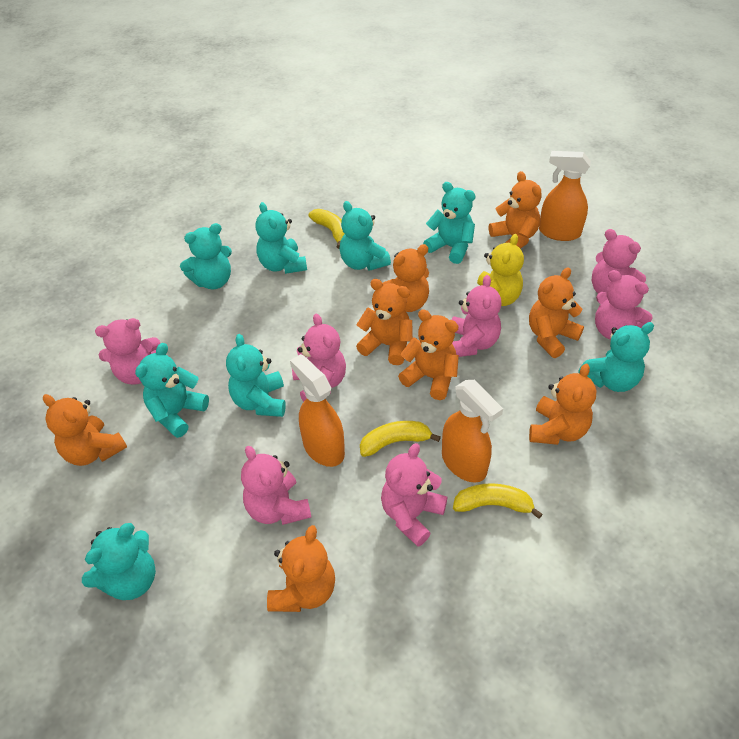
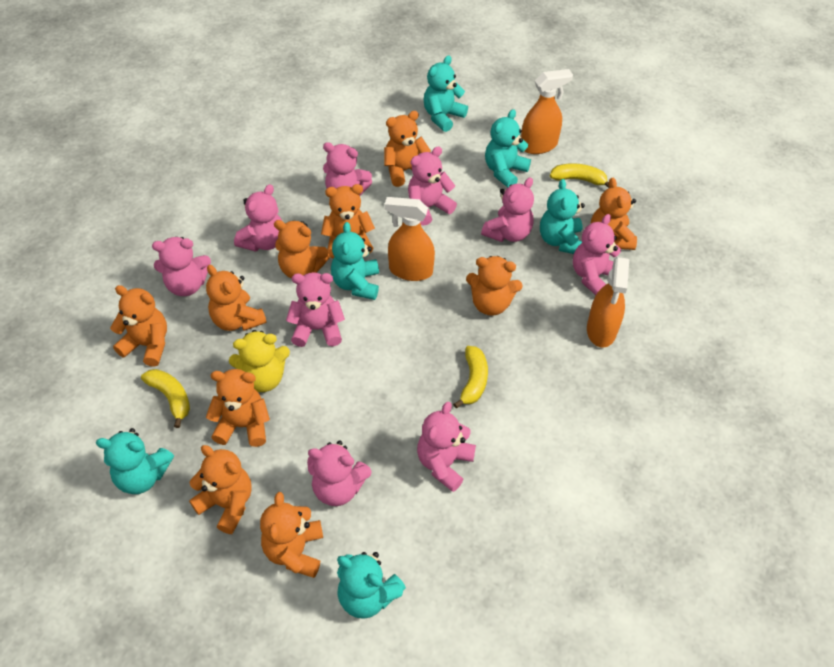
orange teddy bear: [43,394,127,466] [267,525,335,612] [356,279,413,365] [383,244,429,312] [398,309,459,400] [489,171,542,249] [529,267,584,358] [529,364,596,445] = 8 -> [110,285,167,367] [189,445,252,534] [206,265,267,331] [206,369,270,447] [260,492,323,578] [274,220,330,278] [321,184,375,259] [384,111,431,187] [466,256,523,316] [591,178,637,250] = 10
pink teddy bear: [95,318,160,385] [241,446,311,525] [292,313,346,402] [381,443,448,547] [452,275,502,357] [591,229,646,293] [595,270,653,340] = 7 -> [152,237,211,296] [234,184,282,252] [286,272,345,347] [307,441,372,506] [323,142,372,196] [408,147,457,226] [417,402,476,492] [481,177,534,242] [573,214,621,295] = 9
turquoise teddy bear: [82,523,156,600] [135,343,209,438] [180,223,232,289] [226,334,286,417] [255,202,307,274] [339,201,391,271] [423,182,476,264] [579,322,654,392] = 8 -> [96,428,174,494] [331,222,379,300] [337,552,406,619] [424,55,468,132] [485,109,531,187] [540,179,585,254] = 6

